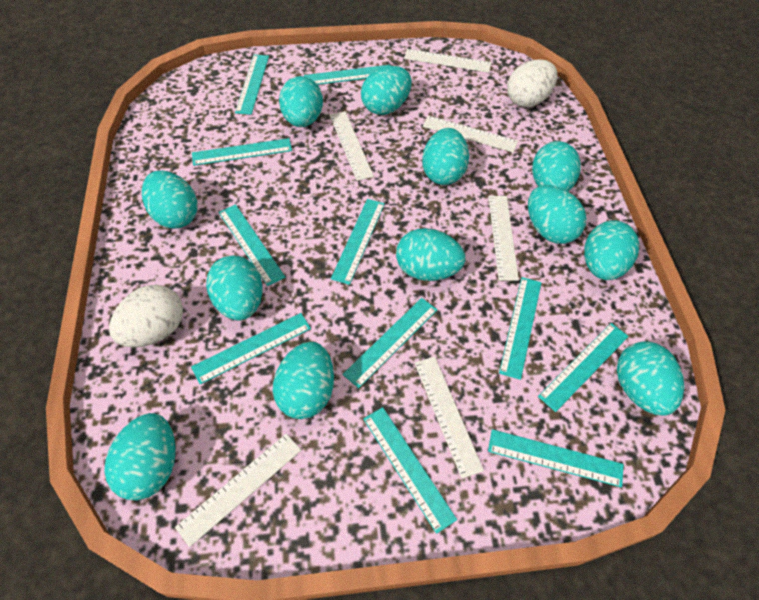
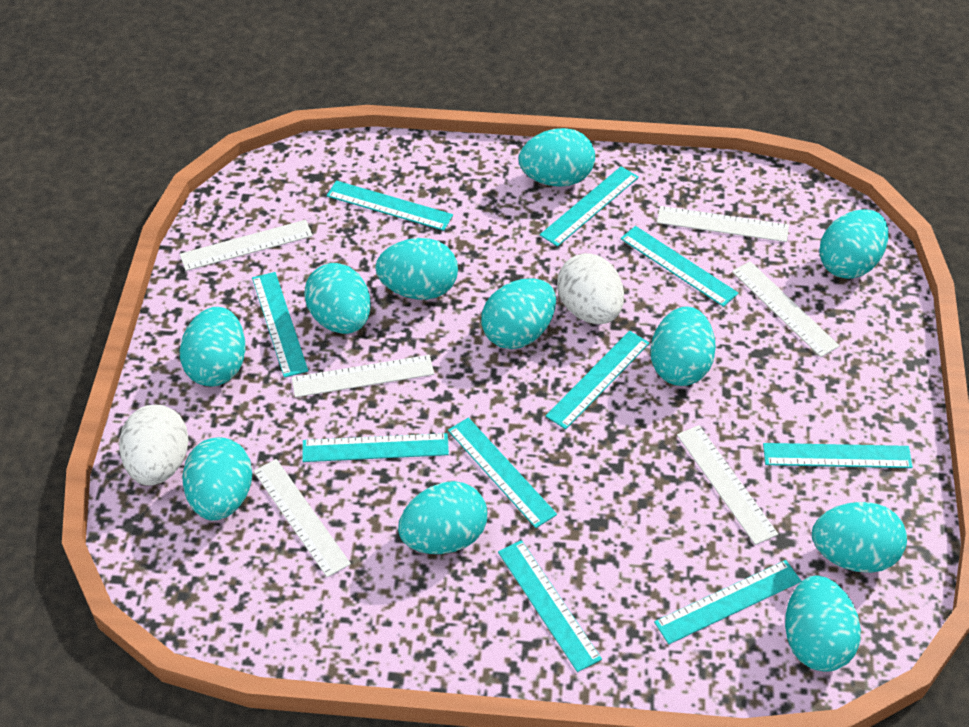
turquoise egg: [104,413,176,500] [142,171,198,228] [206,256,263,320] [273,342,334,419] [279,76,323,127] [361,66,412,115] [396,228,465,281] [422,128,469,185] [528,185,587,244] [532,141,581,191] [584,221,639,280] [617,341,684,416] = 12 -> [180,307,245,386] [182,437,252,521] [304,263,371,334] [375,238,458,300] [398,481,487,554] [481,278,556,349] [519,128,595,187] [650,307,716,386] [785,576,861,672] [812,502,907,573] [819,209,889,279] = 11
turquoise ruler: [191,313,311,384] [192,138,292,166] [219,204,285,286] [235,54,269,115] [304,65,390,85] [331,199,385,285] [343,298,437,388] [363,407,457,534] [488,429,624,487] [499,277,541,380] [538,323,629,412] = 11 -> [252,272,308,378] [302,433,449,462] [327,181,453,231] [448,418,557,528] [498,540,602,672] [540,166,639,247] [545,331,649,429] [621,226,739,307] [654,560,801,644] [763,443,913,468] = 10

